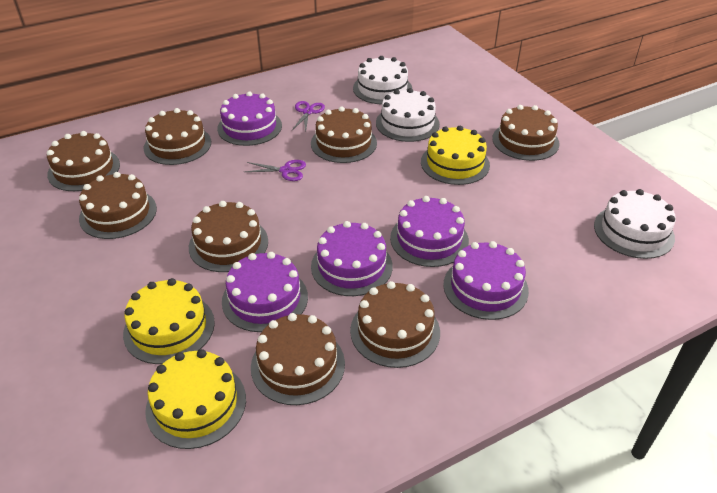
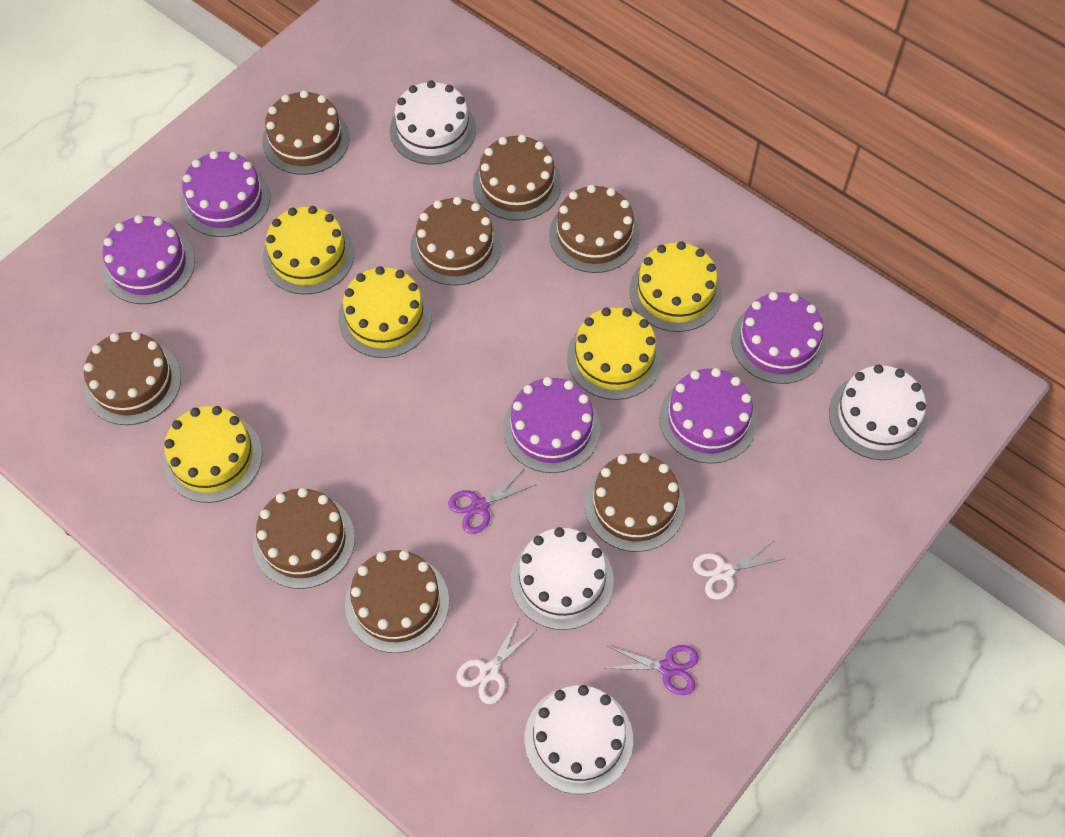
white cake: [353,56,412,104] [376,88,440,142] [594,189,676,259] = 3 -> [390,80,476,165] [511,527,614,630] [524,685,633,794] [829,365,927,460] = 4
white scissors: none = 0 -> [457,617,537,704] [693,541,783,600] = 2
yellow cake: [123,278,215,364] [145,349,246,449] [421,126,490,185] = 3 -> [163,406,262,503] [263,206,354,294] [338,266,432,358] [567,307,662,400] [629,241,722,332] = 5

